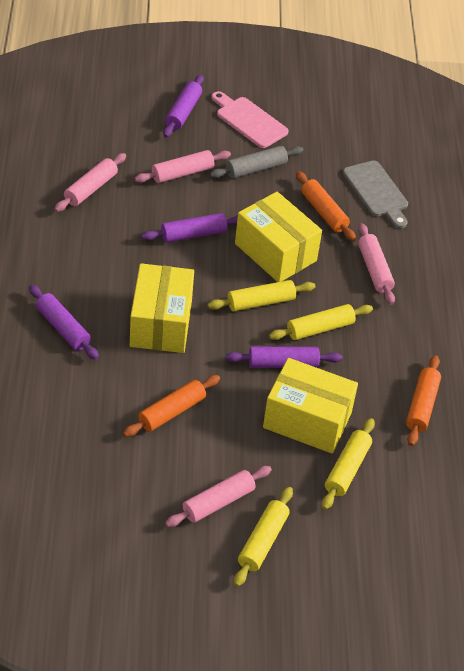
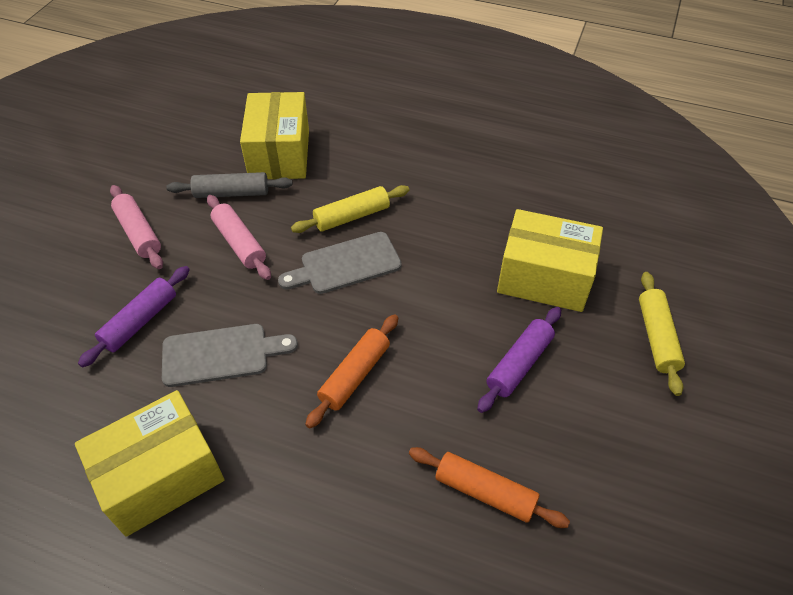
grey cutting board: [343,160,408,228] = 1 -> [162,324,298,387] [278,232,402,294] = 2
orange rolling pin: [123,375,220,437] [296,171,356,241] [406,355,441,446] = 3 -> [305,314,398,428] [409,447,570,528] = 2
pink cutting board: [212,91,289,148] = 1 -> none = 0
pink rolling pin: [54,153,126,212] [134,150,231,183] [165,466,272,527] [358,223,395,305] = 4 -> [110,185,163,269] [207,195,271,280] = 2
purple rolling pin: [29,285,99,360] [141,213,238,243] [163,75,204,137] [226,347,342,368] = 4 -> [78,266,190,367] [477,307,561,413] = 2
yellow rolling pin: [208,280,315,311] [234,487,293,587] [269,304,373,340] [322,418,375,510] = 4 -> [291,185,409,233] [639,272,685,396] = 2

